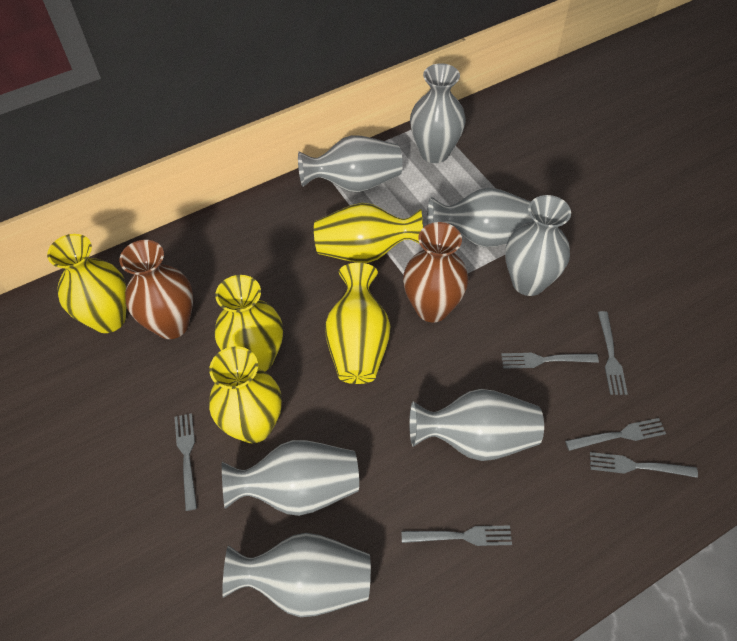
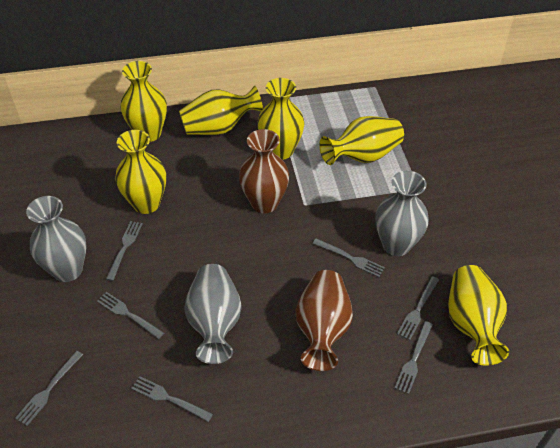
grey fork: [174,413,197,511] [401,526,512,546] [501,353,599,369] [565,418,666,451] [590,452,698,478] [598,311,628,395] = 6 -> [15,351,83,426] [97,292,164,339] [106,221,143,281] [131,376,213,422] [312,238,385,277] [394,321,433,394] [397,276,439,340] = 7
grey vase: [222,440,359,516] [222,533,371,617] [298,135,403,193] [409,389,544,461] [410,63,466,163] [427,188,533,247] [505,195,571,296] = 7 -> [26,196,86,282] [184,264,242,364] [375,171,429,256] = 3
yellow vase: [47,234,127,333] [209,346,282,443] [215,275,283,371] [314,203,423,263] [325,263,390,384] = 5 -> [115,130,166,214] [121,61,167,142] [179,86,263,135] [257,78,304,160] [319,116,404,165] [448,265,509,366] = 6

